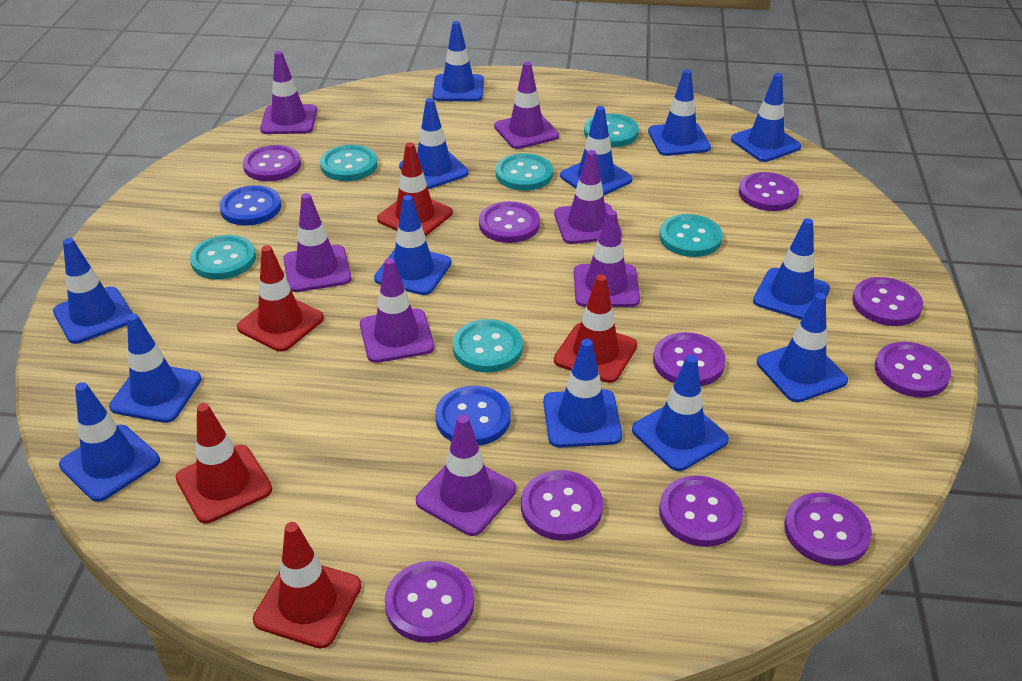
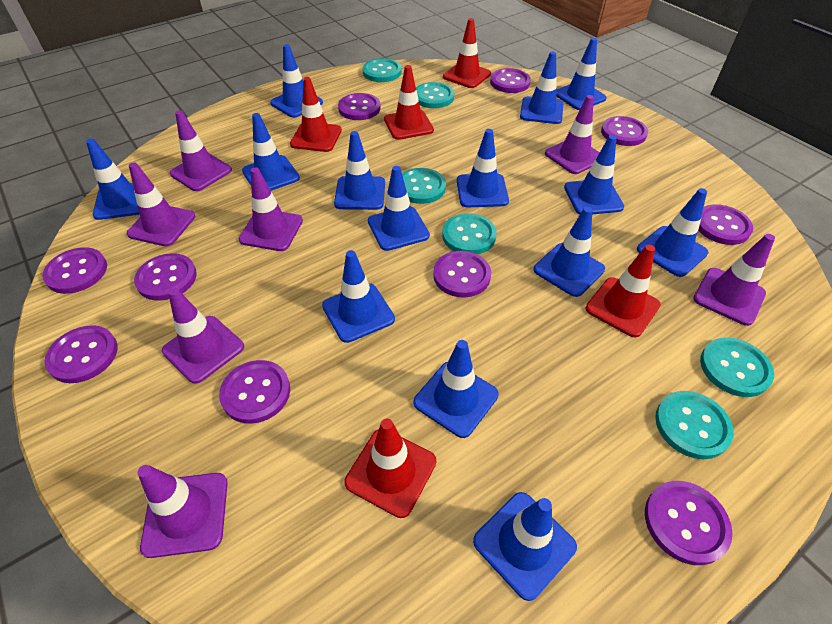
blue button: [220,185,281,225] [435,386,511,446] = 2 -> none = 0
blue traffic cone: [53,238,133,344] [59,382,160,502] [109,314,202,423] [374,195,452,295] [399,98,469,189] [432,21,484,101] [543,339,622,448] [560,106,632,196] [632,355,729,471] [648,70,711,156] [731,73,801,162] [753,218,830,320] [757,293,848,402] = 13 -> [86,139,140,220] [242,113,300,191] [270,44,323,118] [322,250,395,343] [334,131,385,210] [368,166,430,251] [414,340,499,438] [457,129,509,207] [473,492,577,601] [520,52,563,124] [533,207,605,297] [556,38,607,110] [564,135,624,214] [637,188,708,277] = 14

